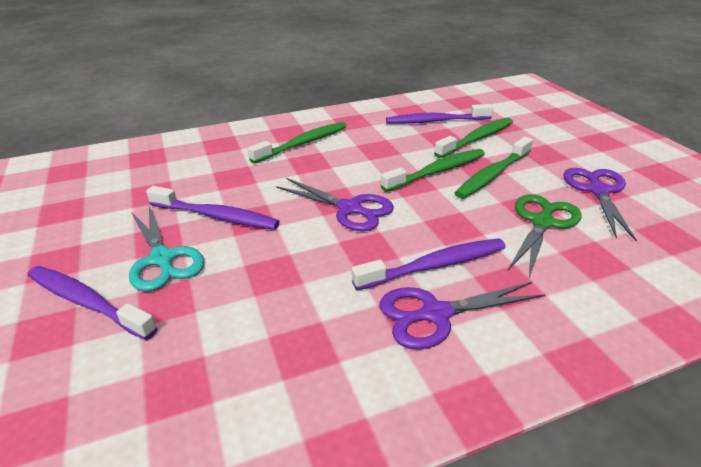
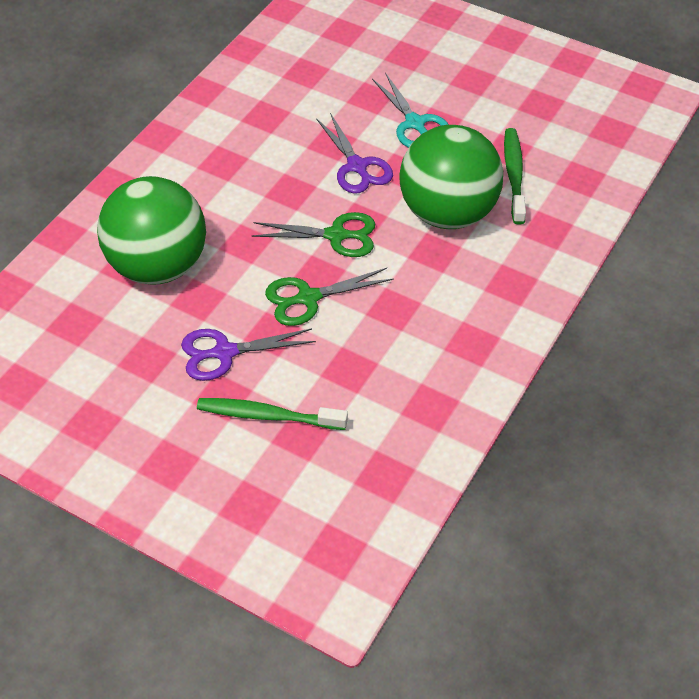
green ball: none = 0 -> [97,176,206,285] [400,125,503,229] = 2
green scissors: [508,194,582,278] = 1 -> [252,212,375,257] [265,268,394,326] = 2
green toothbrush: [248,122,347,164] [381,149,485,192] [434,118,513,158] [455,137,533,199] = 4 -> [197,398,348,430] [504,128,526,224] = 2
purple scissors: [276,178,394,231] [379,282,545,350] [563,168,637,242] = 3 -> [181,328,316,381] [316,113,393,194] = 2
purple toothbrush: [28,266,158,340] [146,186,280,230] [352,238,506,290] [386,104,493,124] = 4 -> none = 0

